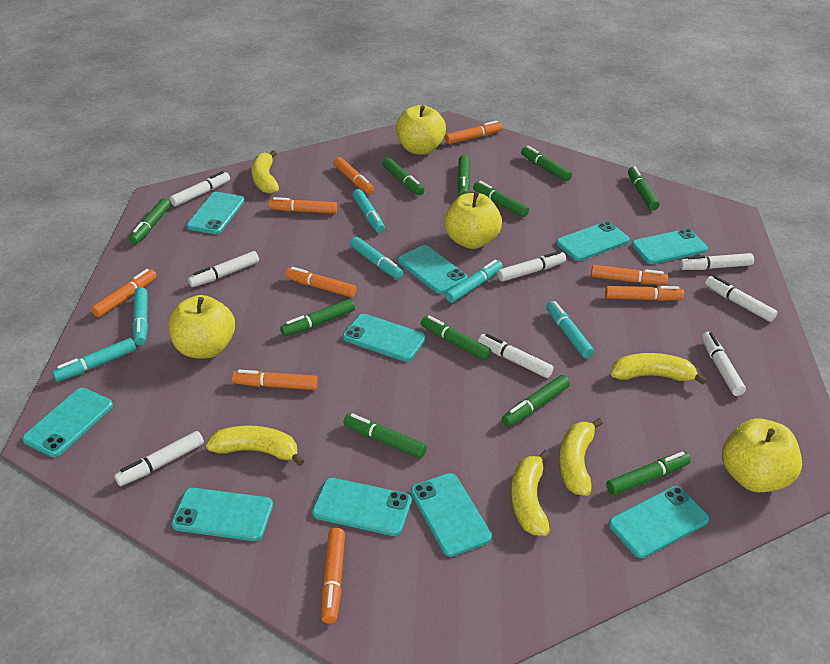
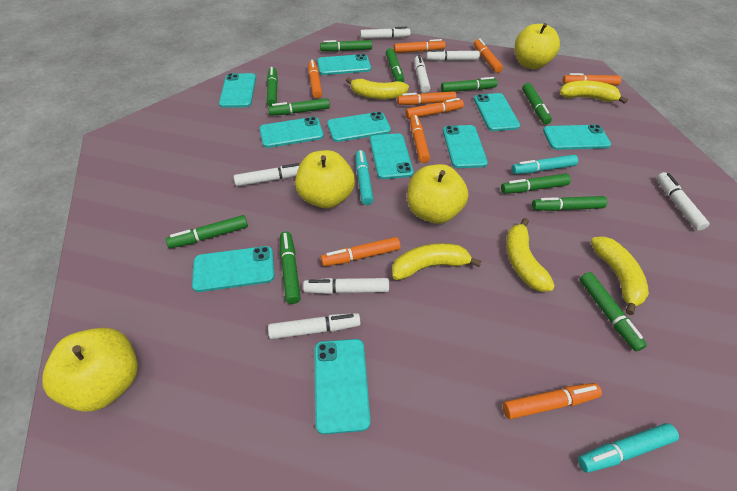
turquoise marker: [52,338,136,381] [133,287,148,345] [350,237,403,279] [353,189,385,233] [445,260,503,303] [546,301,594,358] = 6 -> [355,150,374,205] [511,155,578,174] [578,423,679,473] = 3
white marker: [114,431,204,486] [170,171,230,206] [188,251,259,287] [478,334,554,378] [497,251,566,282] [680,253,754,270] [701,332,746,396] [705,276,777,322] = 8 -> [234,163,300,187] [268,313,361,339] [303,278,389,294] [360,27,411,39] [414,55,430,93] [426,50,480,61] [657,172,710,231] = 7

